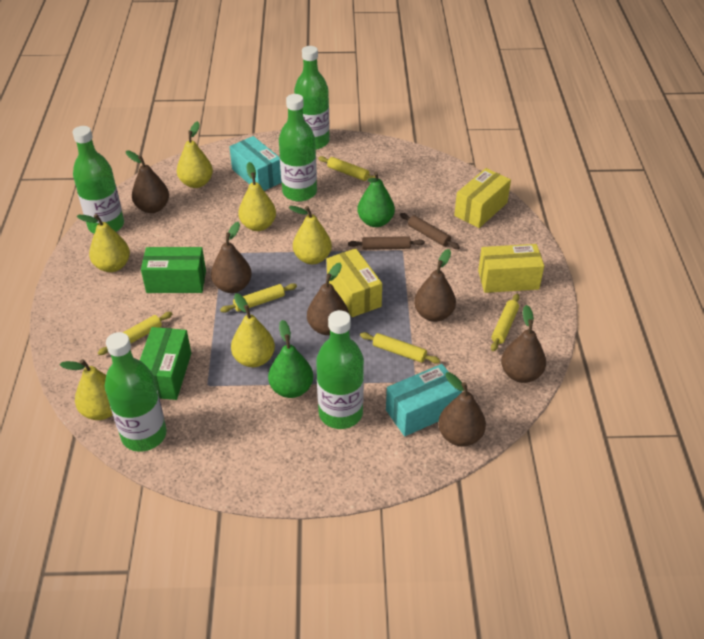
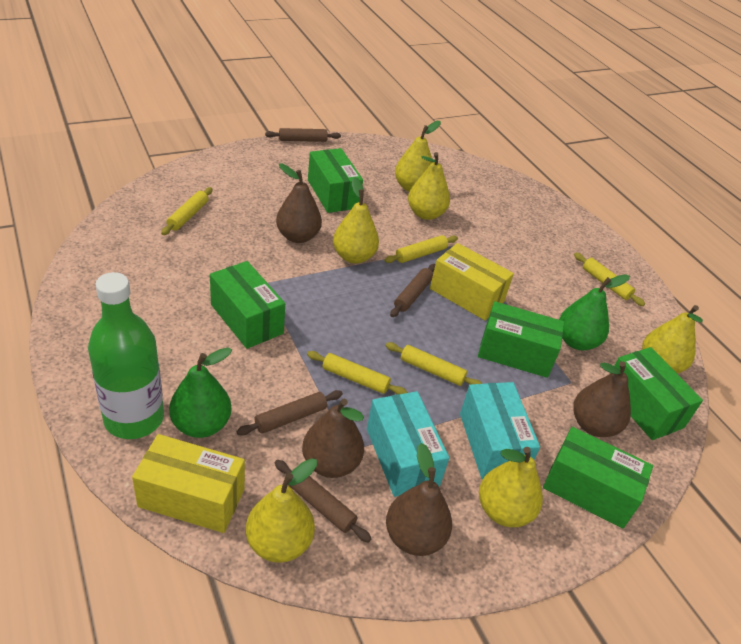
brown pear: [126,151,169,213] [211,222,252,293] [307,263,349,335] [414,249,456,322] [438,372,486,446] [501,305,546,383] = 6 -> [276,164,322,243] [302,399,364,478] [386,443,452,556] [573,361,631,437] = 4
brown rolling pin: [348,236,425,250] [400,213,460,249] = 2 -> [236,390,343,436] [265,128,341,142] [275,460,371,543] [390,264,435,317] = 4
green bottle: [73,126,124,234] [105,332,167,452] [279,94,317,202] [294,46,330,150] [316,310,364,429] = 5 -> [88,272,164,439] = 1
green box: [140,327,191,400] [141,247,206,293] = 2 -> [210,261,285,349] [308,148,363,213] [478,301,564,378] [543,427,653,528] [610,347,703,440] = 5
yellow box: [327,248,382,317] [454,168,511,228] [478,244,544,293] = 3 -> [132,434,245,533] [430,243,514,320] = 2

